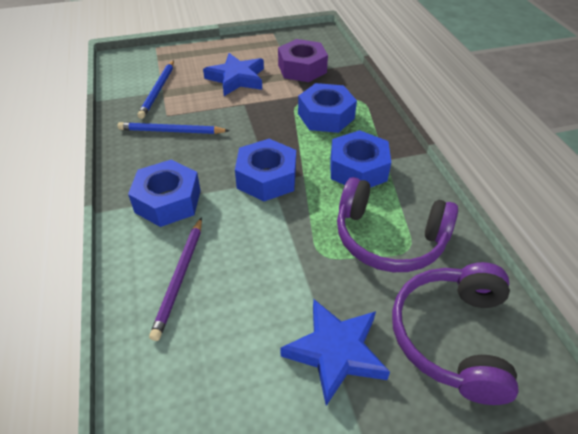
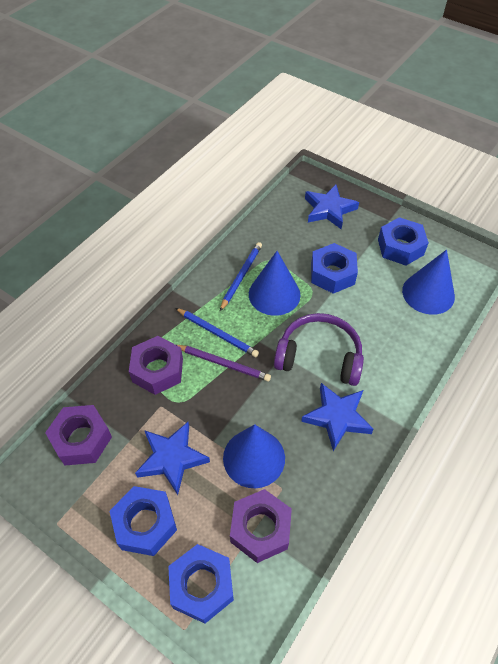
blue cone: none = 0 -> [223,424,285,488] [249,251,300,316] [402,249,455,315] = 3
blue star: [203,53,264,96] [280,299,390,406] = 2 -> [135,422,210,495] [301,383,374,451] [305,185,359,229] = 3
purple headphones: [337,177,458,272] [392,262,519,405] = 2 -> [274,313,364,386] = 1
purple nut: [278,39,328,82] = 1 -> [45,405,112,465] [129,336,183,395] [230,489,292,563] = 3

